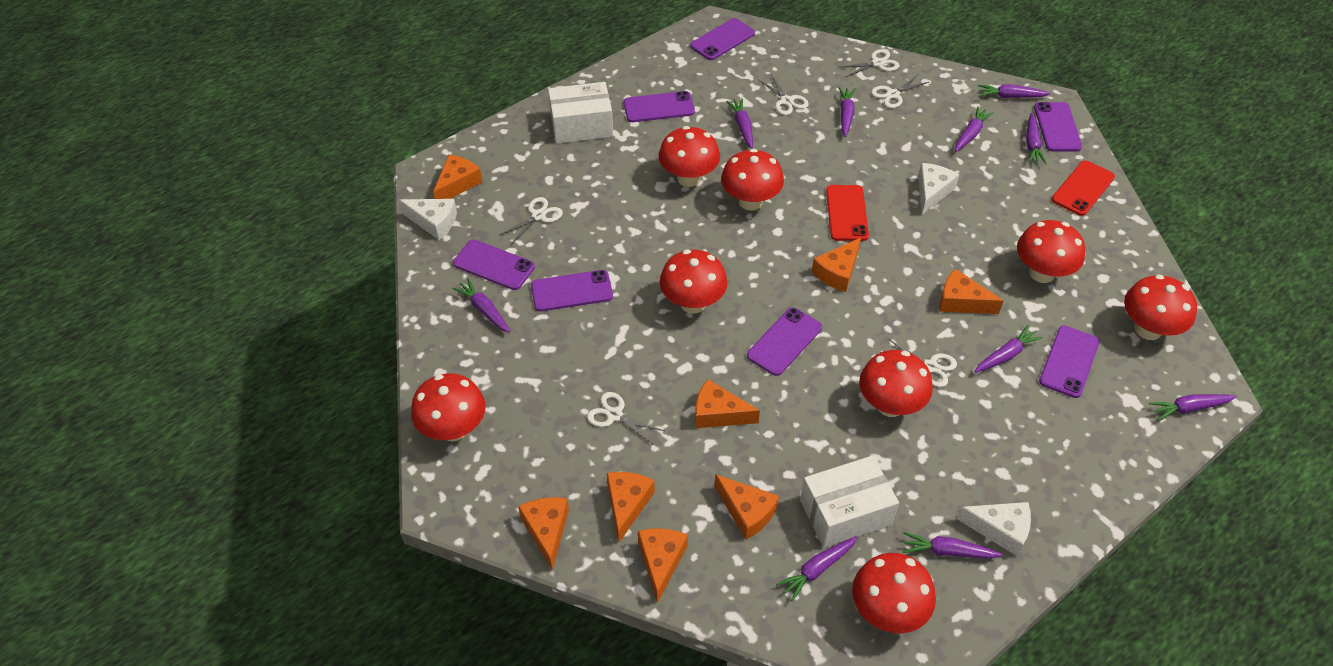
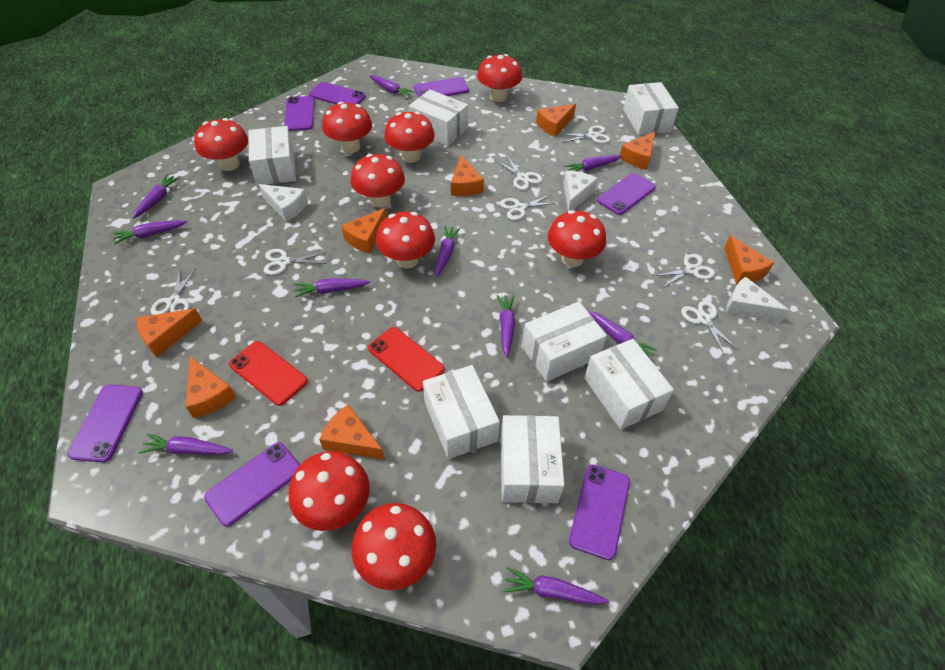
red mushroom: [411,373,486,441] [659,126,720,187] [660,250,727,314] [721,149,784,211] [852,553,936,634] [859,350,933,417] [1017,220,1085,283] [1124,275,1197,340] = 8 -> [194,118,248,171] [289,451,370,531] [322,102,372,153] [351,154,405,208] [352,503,436,590] [376,212,435,268] [384,111,435,163] [477,54,522,102] [548,210,606,267] = 9
white box: [548,82,613,144] [800,456,899,548] = 2 -> [249,126,296,186] [409,89,468,146] [423,365,500,459] [501,415,564,503] [522,301,607,382] [584,339,674,430] [623,82,679,135] = 7
white scissors: [500,197,563,245] [587,392,664,445] [758,74,809,115] [838,49,899,77] [871,74,929,108] [880,338,957,387] = 6 -> [151,268,196,315] [264,249,327,275] [495,155,542,190] [500,194,555,220] [559,125,610,143] [654,254,715,288] [681,301,738,355] = 7

